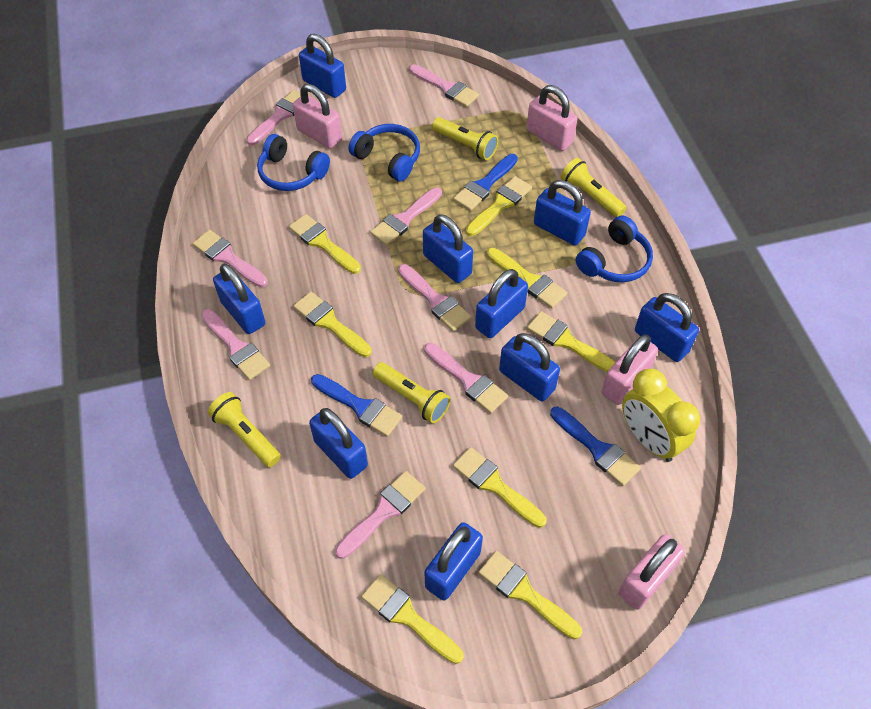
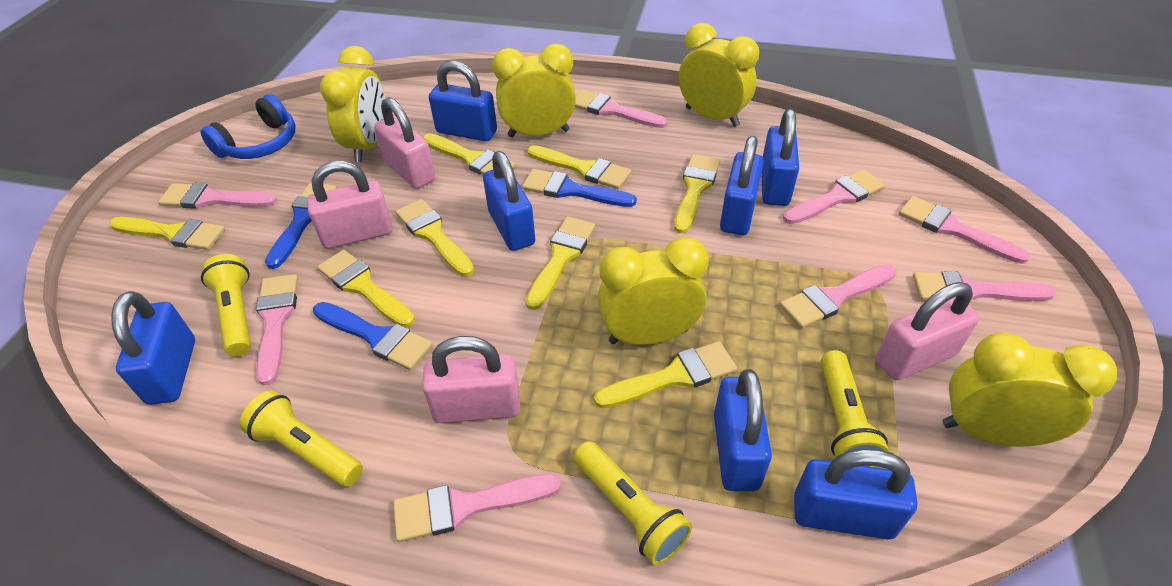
blue headphones: [257,134,330,191] [348,124,420,181] [576,216,653,282] = 3 -> [200,94,296,159] = 1
blue padlock: [213,264,265,334] [299,34,346,98] [309,408,368,479] [423,214,473,283] [425,522,483,600] [475,269,528,338] [499,333,560,401] [534,180,591,246] [635,293,699,362] = 9 -> [111,291,195,405] [429,61,497,141] [483,151,535,251] [714,369,772,491] [720,136,764,235] [762,109,799,206] [794,449,917,540] = 7
yellow clock: [622,369,700,462] = 1 -> [320,46,385,162] [492,44,576,137] [597,237,709,345] [679,23,759,127] [943,333,1117,447] = 5

